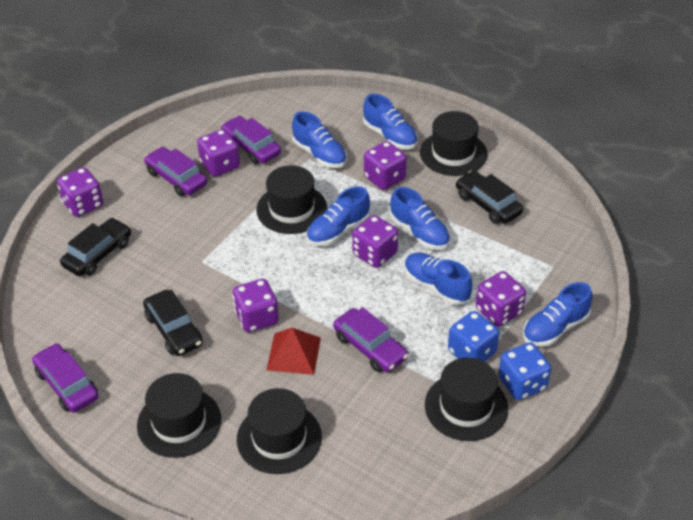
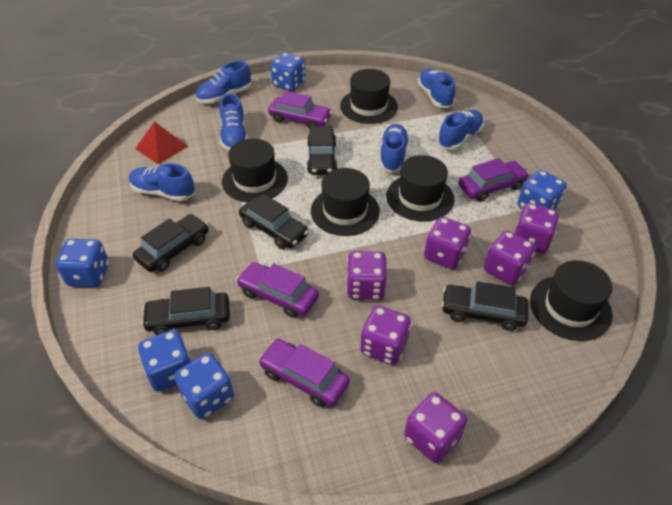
black car: [60,218,131,276] [143,290,203,356] [456,171,523,224] = 3 -> [133,214,208,272] [141,287,230,335] [239,194,309,249] [307,126,337,175] [441,281,528,331] = 5
blue dice: [448,311,499,362] [498,342,551,400] = 2 -> [55,239,109,287] [138,330,191,392] [174,353,234,419] [271,53,305,91] [518,170,567,210] = 5

